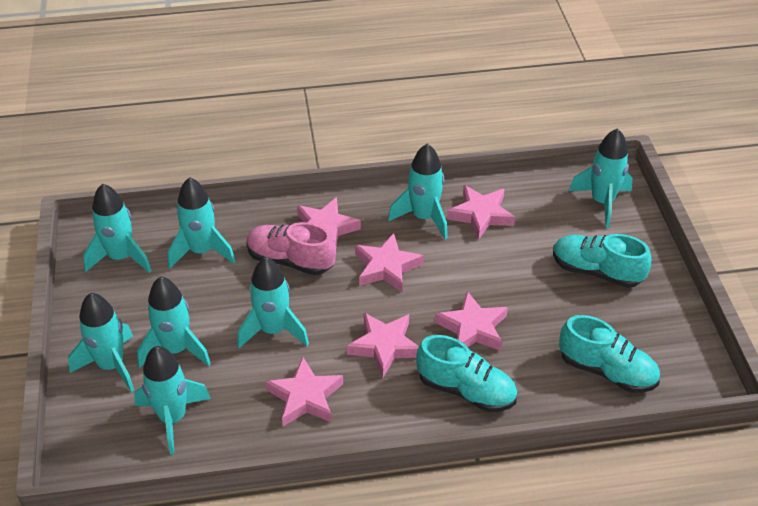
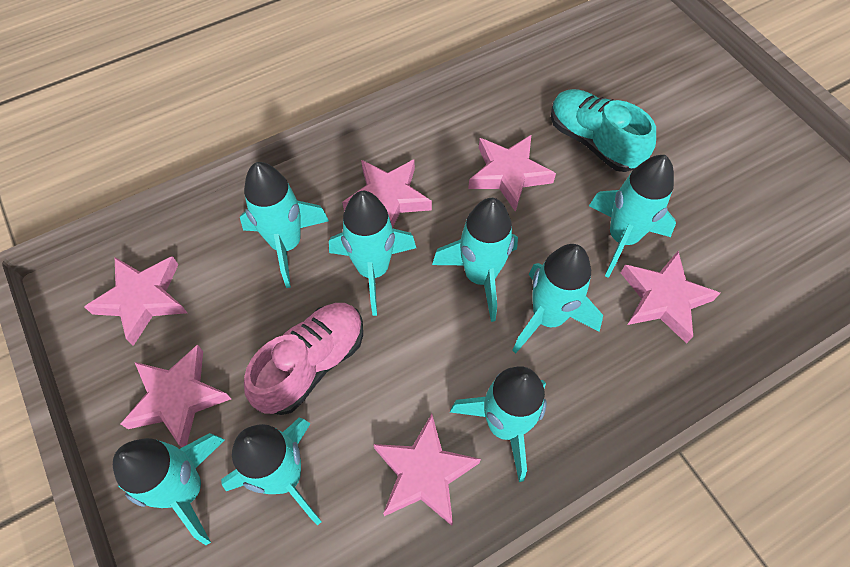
turquoise shoe: [416,335,517,412] [553,234,651,288] [559,315,660,393] = 3 -> [551,89,656,172] = 1

